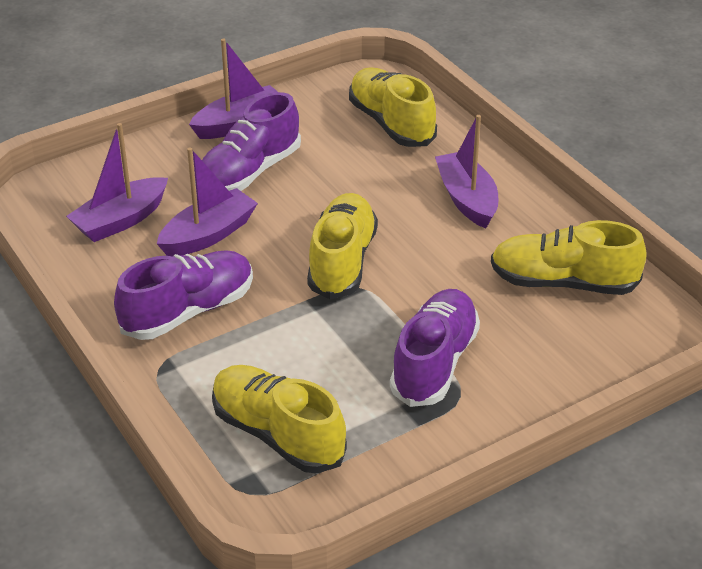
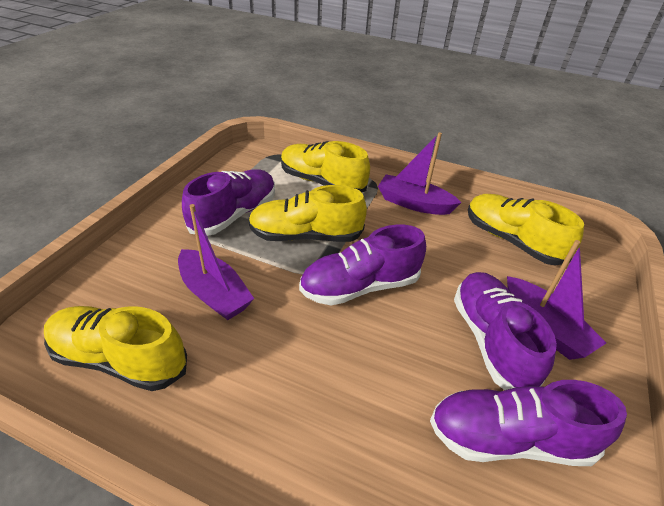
purple boat: [66,123,168,242] [157,147,258,257] [189,39,278,139] [435,115,498,228] = 4 -> [178,204,254,320] [378,132,461,215] [507,240,606,360] = 3
purple shoe: [114,250,253,340] [195,92,301,191] [390,289,480,407] = 3 -> [182,170,275,236] [299,224,426,305] [430,380,627,466] [454,272,557,390] = 4

